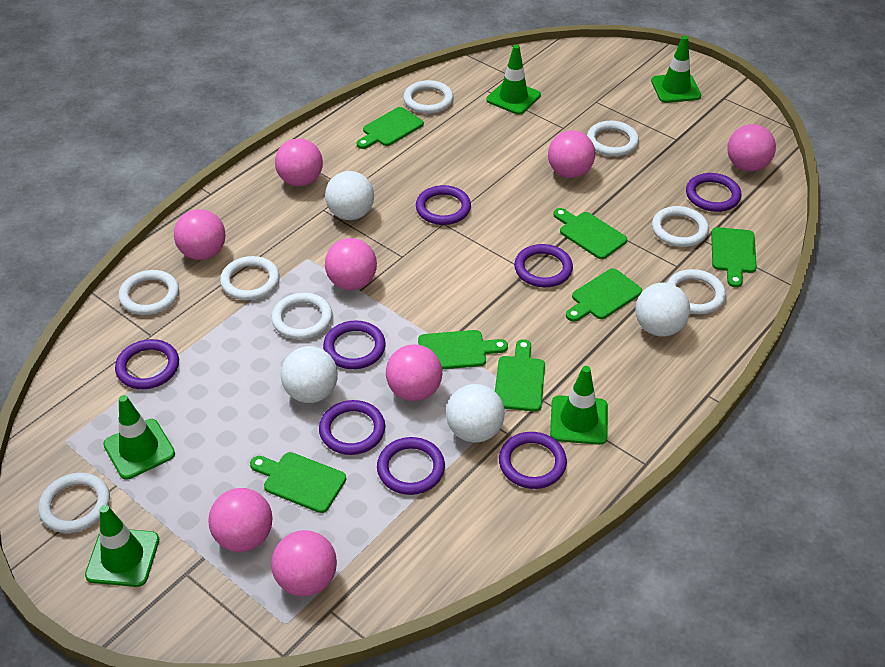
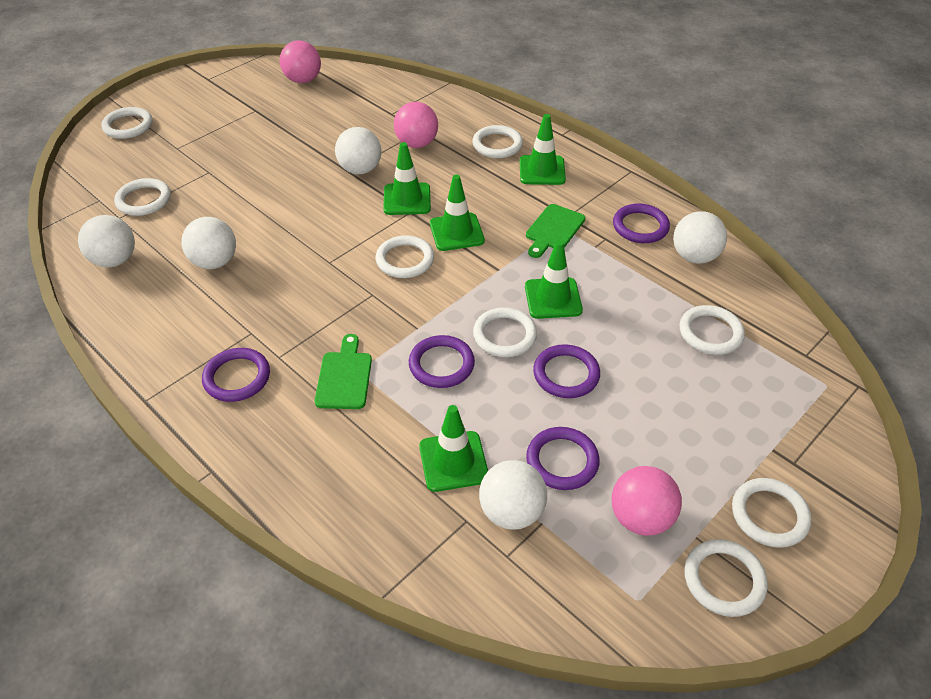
green cutting board: [250,452,346,513] [356,107,424,149] [418,330,508,369] [495,339,545,412] [553,208,627,259] [566,268,642,322] [711,227,757,288] = 7 -> [315,334,372,409] [526,204,585,258] = 2
pink ball: [174,209,225,260] [208,488,273,552] [271,530,337,597] [275,138,323,186] [325,238,377,290] [386,344,442,401] [548,130,595,178] [727,124,776,172] = 8 -> [280,40,321,83] [394,102,438,148] [611,466,682,536] = 3
purple ring: [115,339,179,389] [319,400,385,455] [323,321,386,369] [377,437,445,495] [416,185,471,225] [499,432,567,489] [514,244,573,287] [686,173,741,212] = 8 -> [202,348,270,402] [409,335,475,388] [526,427,600,490] [533,344,600,398] [613,203,670,243] = 5
white ball: [281,346,338,403] [325,171,374,220] [446,384,505,443] [636,283,690,337] = 4 -> [78,215,135,267] [181,217,236,269] [335,127,382,174] [479,460,547,530] [673,211,727,264] = 5

